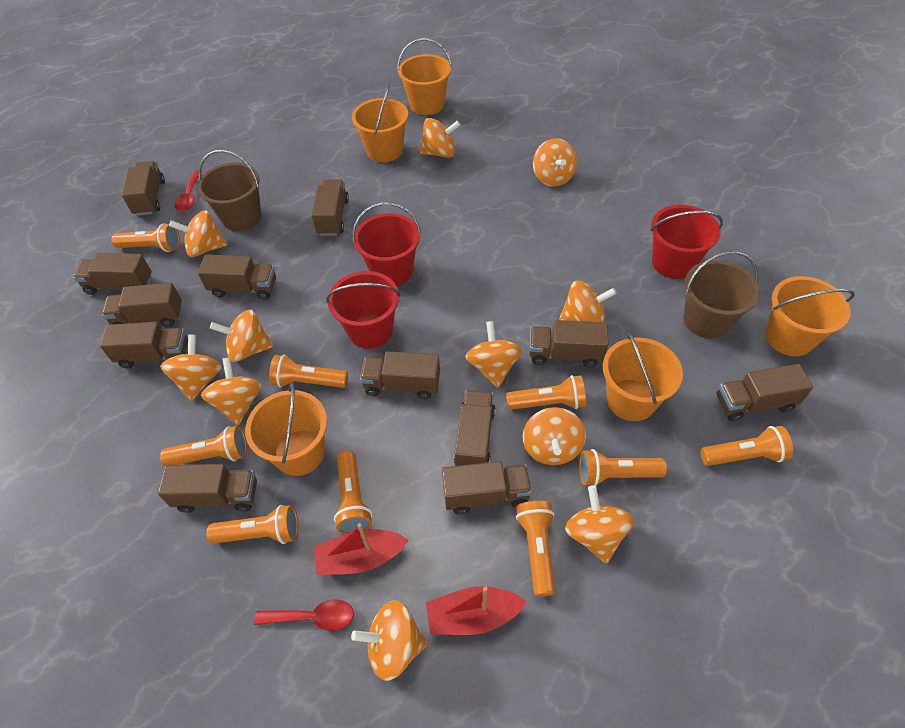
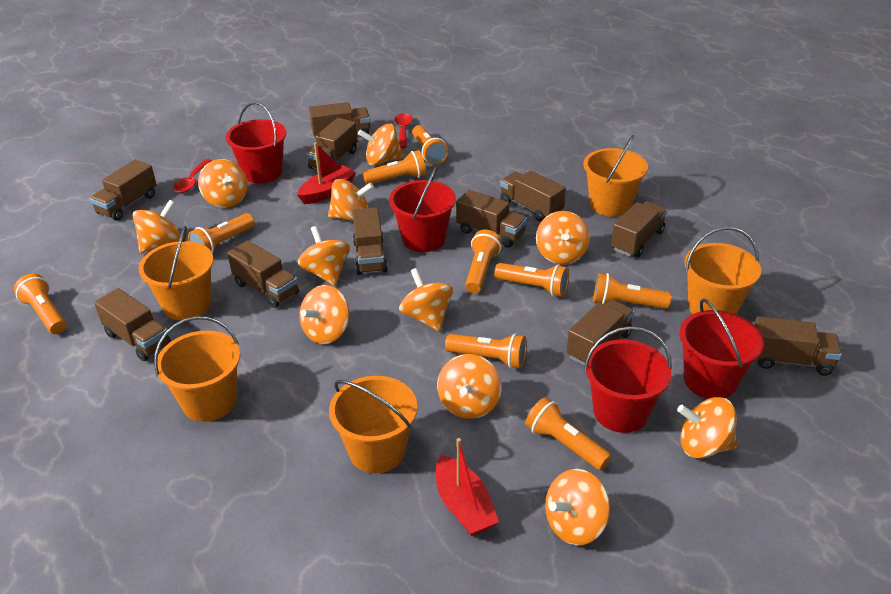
brown bucket: [197,150,261,231] [684,251,760,339] = 2 -> none = 0
brown truck: [73,253,152,295] [100,322,188,368] [102,283,182,327] [122,161,165,216] [158,464,257,513] [198,254,276,300] [311,179,349,236] [360,351,440,399] [442,461,532,515] [454,390,496,466] [530,320,609,368] [716,364,813,422] = 12 -> [90,160,157,221] [94,288,171,361] [227,240,299,308] [306,118,358,169] [309,102,371,138] [352,207,388,275] [456,190,527,248] [500,170,566,222] [566,299,634,366] [611,201,667,257] [754,316,842,376] = 11
red bucket: [326,271,400,349] [352,202,421,286] [650,205,723,279] = 3 -> [226,102,286,183] [389,166,456,252] [584,326,672,433] [679,298,764,399] = 4

